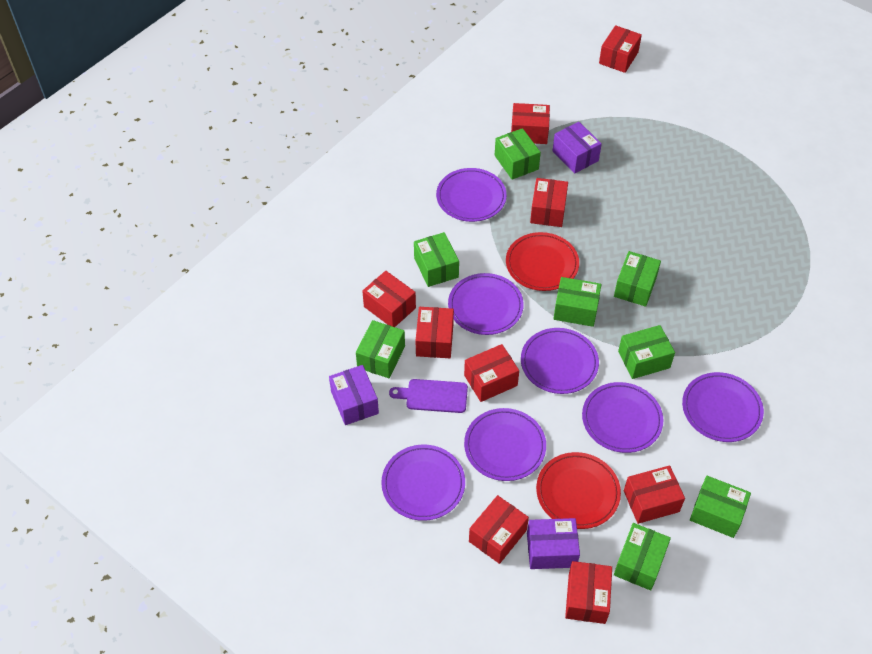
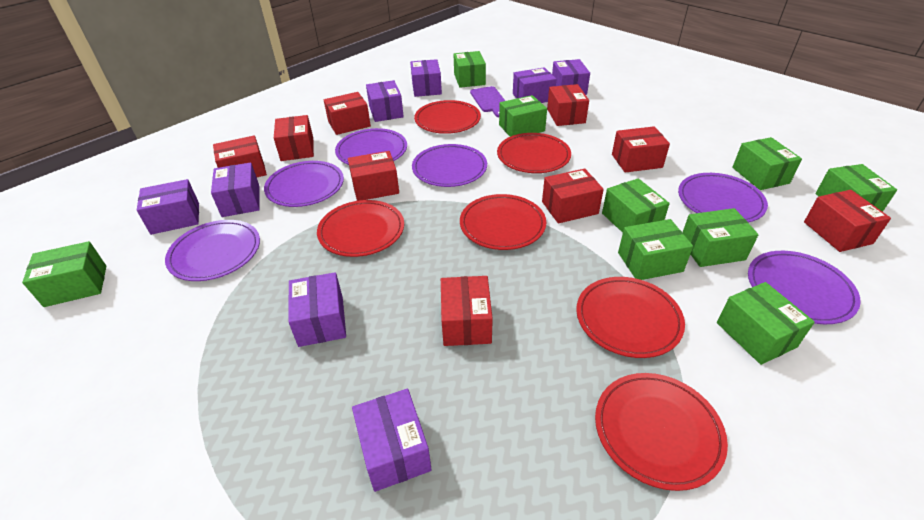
green box: [356,320,405,378] [414,232,459,287] [495,128,541,180] [553,277,601,327] [614,251,661,307] [614,523,671,591] [618,325,675,379] [690,476,751,538] = 8 -> [22,241,106,307] [453,51,486,88] [499,95,547,137] [602,178,670,233] [618,219,693,280] [683,208,759,267] [717,282,815,365] [732,137,802,190] [815,164,897,212] = 9
purple box: [329,365,379,425] [527,518,580,569] [553,122,602,173] = 3 -> [137,179,199,235] [211,162,260,217] [288,272,346,347] [352,389,432,492] [366,80,404,122] [410,59,442,97] [513,67,556,103] [552,59,590,95] = 8
purple plate: [381,445,465,521] [436,168,507,222] [448,273,524,335] [464,408,546,481] [521,328,599,394] [582,382,663,453] [682,372,764,442] = 7 -> [165,220,260,281] [264,161,344,207] [335,128,407,165] [412,144,487,187] [678,173,768,223] [748,251,861,324] = 6
red plate: [506,232,579,291] [536,452,621,529] = 2 -> [317,200,404,257] [414,100,481,134] [460,194,546,250] [497,133,571,173] [576,277,685,358] [595,373,728,491] = 6

